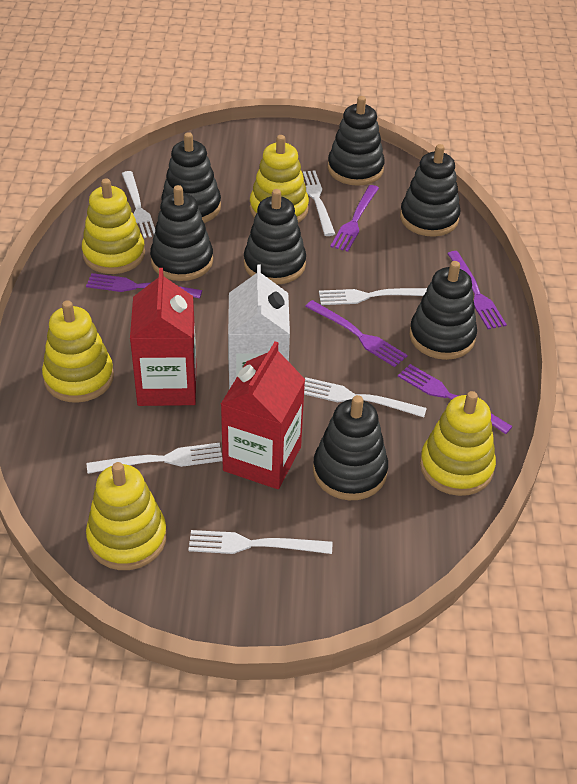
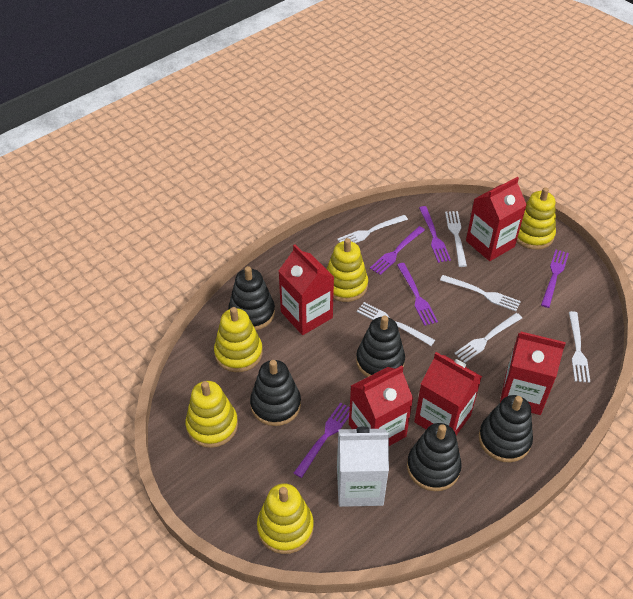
black stacking toy: [150,185,213,281] [161,132,221,223] [244,189,306,284] [313,395,388,500] [328,96,385,186] [400,144,461,237] [409,261,477,360] = 7 -> [228,266,275,330] [250,360,301,426] [356,316,405,377] [407,423,462,491] [479,395,533,462] = 5
red carton: [130,268,196,406] [221,341,305,489] = 2 -> [278,245,334,335] [349,366,413,446] [414,352,482,435] [466,177,527,261] [500,332,566,415] = 5

